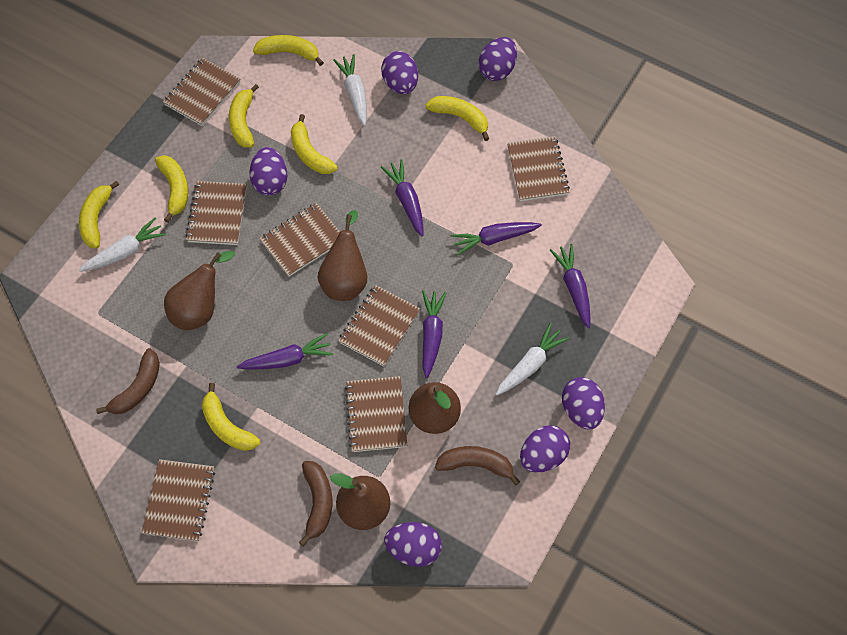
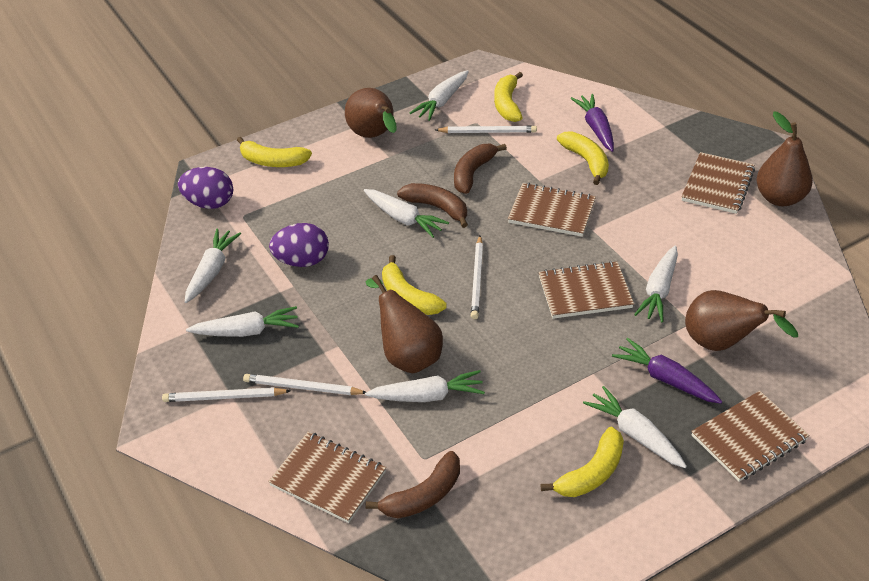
brown notebook: [142,459,215,541] [163,58,240,126] [186,181,247,245] [260,203,340,277] [338,285,420,367] [345,376,407,452] [507,136,570,201] = 7 -> [268,432,386,523] [508,183,596,237] [539,261,634,319] [681,152,755,214] [691,391,809,482] = 5
purple carrot: [237,333,333,370] [381,159,423,236] [422,290,447,378] [451,222,542,255] [550,244,591,328] = 5 -> [571,94,614,152] [612,338,722,404] = 2
purple egg: [249,147,287,195] [381,51,418,94] [384,522,442,567] [479,37,517,81] [520,425,570,473] [562,377,605,430] = 6 -> [178,167,233,209] [269,223,329,267] = 2
white carrot: [79,218,166,272] [333,54,367,126] [496,323,569,395] = 3 -> [185,228,241,303] [186,306,299,337] [364,189,449,238] [365,370,485,402] [410,70,469,121] [583,386,687,468] [634,246,678,322] = 7
white pencil: none = 0 -> [162,387,290,402] [243,374,366,395] [435,126,537,133] [471,236,483,319] = 4
yellow banana: [79,181,119,249] [155,155,188,222] [202,383,260,451] [229,84,259,147] [253,35,324,66] [291,114,338,174] [425,96,489,141] = 7 -> [237,137,312,167] [382,255,447,315] [494,72,523,122] [541,427,624,497] [557,131,609,185] = 5

